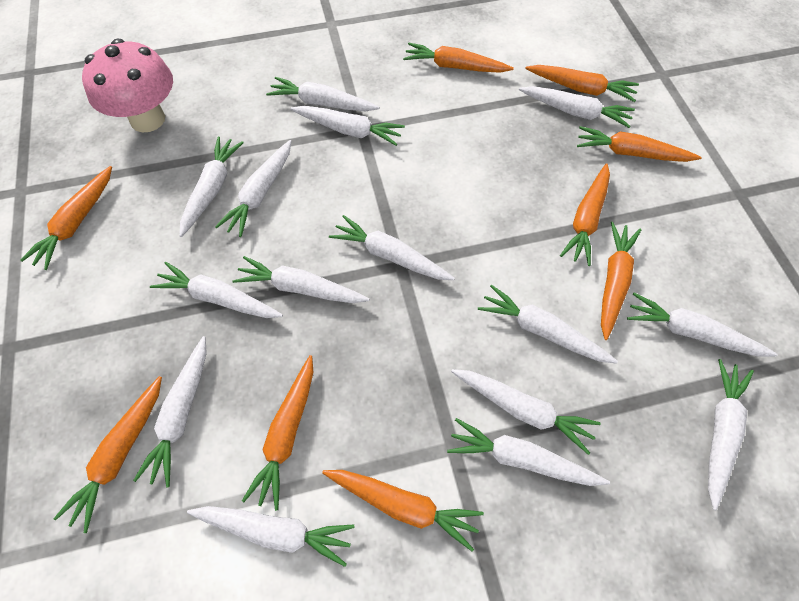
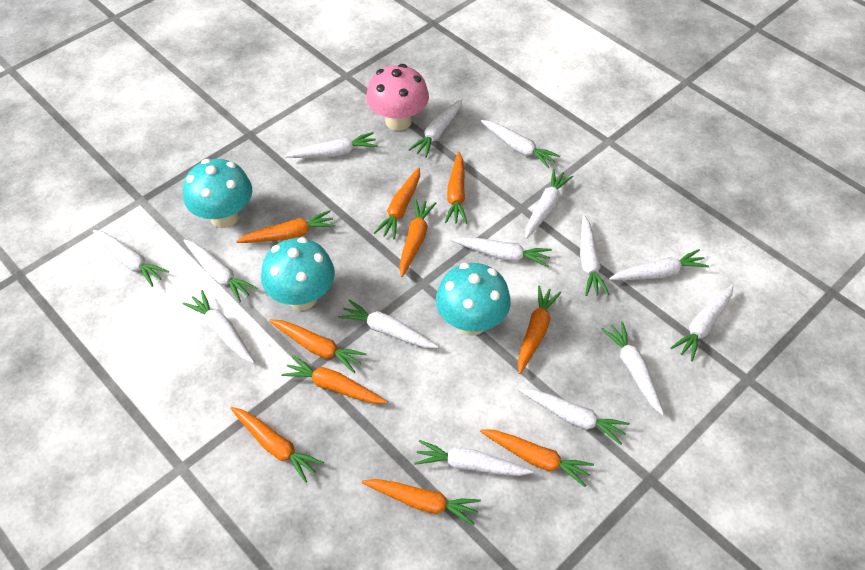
orange carrot: [21,166,112,270] [53,376,162,533] [242,355,313,511] [322,470,484,551] [403,43,514,73] [525,65,639,102] [560,163,610,266] [577,126,702,162] [601,222,641,340] = 9 -> [230,407,324,483] [236,210,336,243] [269,320,367,373] [281,355,388,404] [362,479,481,526] [374,168,420,240] [399,199,436,277] [445,152,467,224] [480,429,594,487] [518,286,561,374] = 10
turquoise mushroom: none = 0 -> [183,159,252,228] [261,237,335,310] [436,263,511,336] = 3

